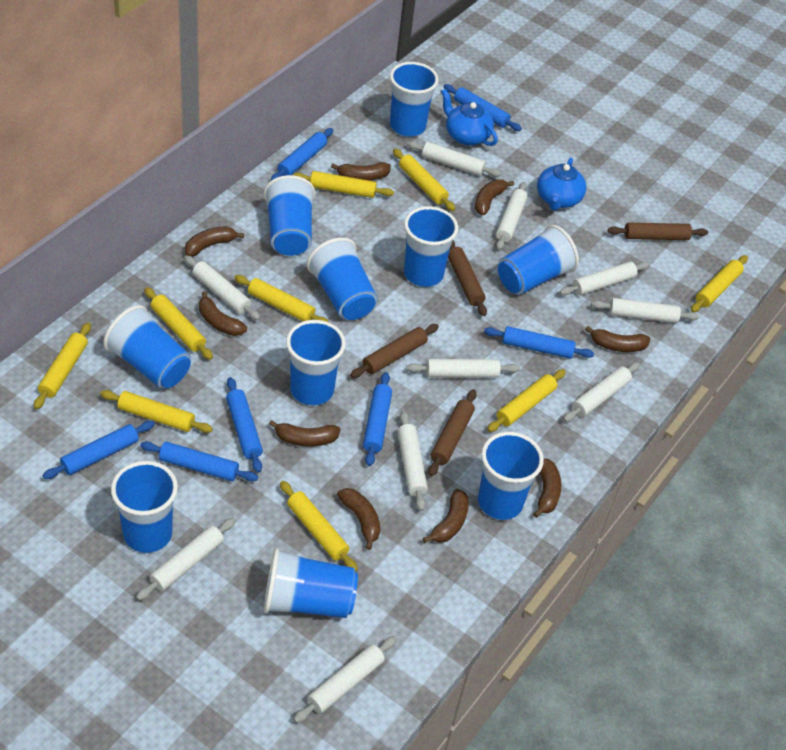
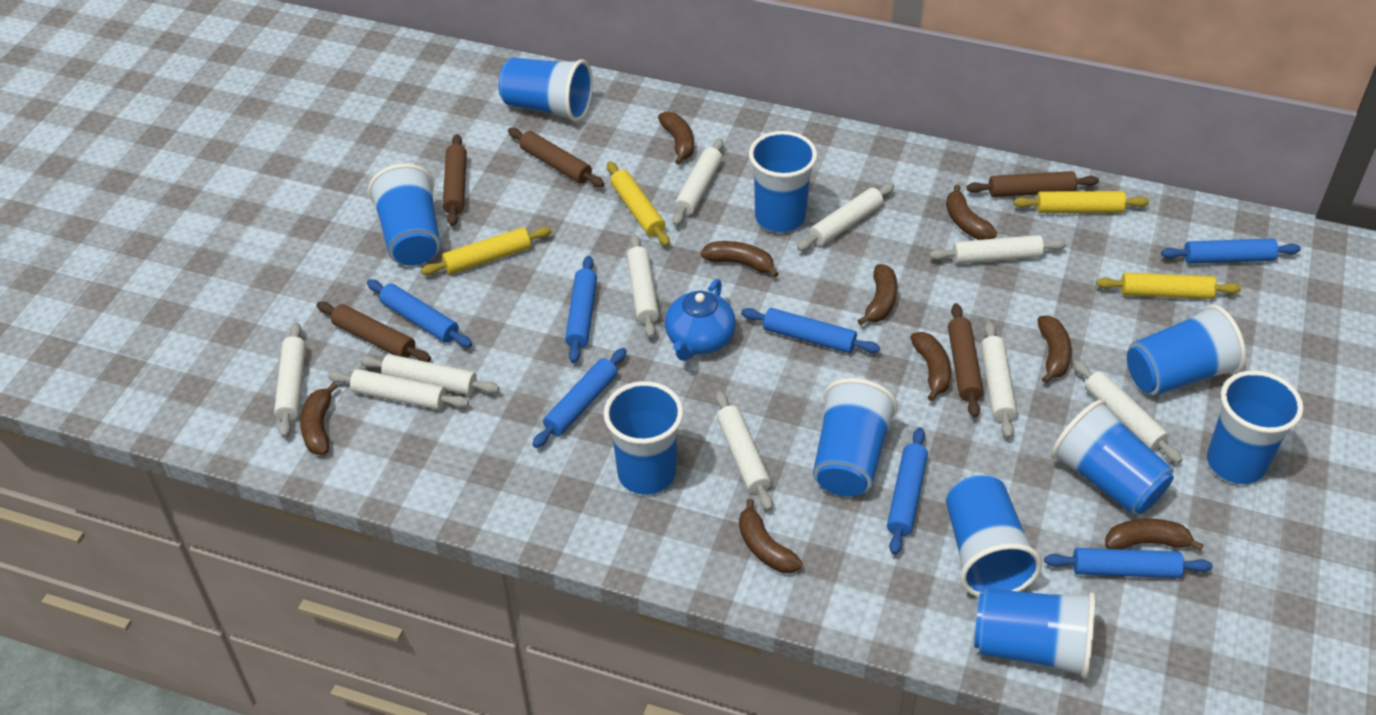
blue teapot: [441,89,498,146] [537,158,587,211] = 2 -> [665,279,736,361] = 1
brown rolling pin: [350,324,439,378] [428,389,477,476] [448,240,487,316] [608,223,708,240] = 4 -> [316,301,431,362] [443,134,467,226] [508,128,604,187] [948,303,983,418] [966,171,1099,197] = 5
yellow rolling pin: [34,323,91,409] [100,390,213,433] [144,287,213,360] [234,275,328,322] [280,481,358,572] [293,171,394,198] [393,149,455,211] [487,369,566,432] [691,255,748,312] = 9 -> [421,227,552,275] [607,162,670,246] [1013,191,1149,213] [1096,273,1241,299] = 4

